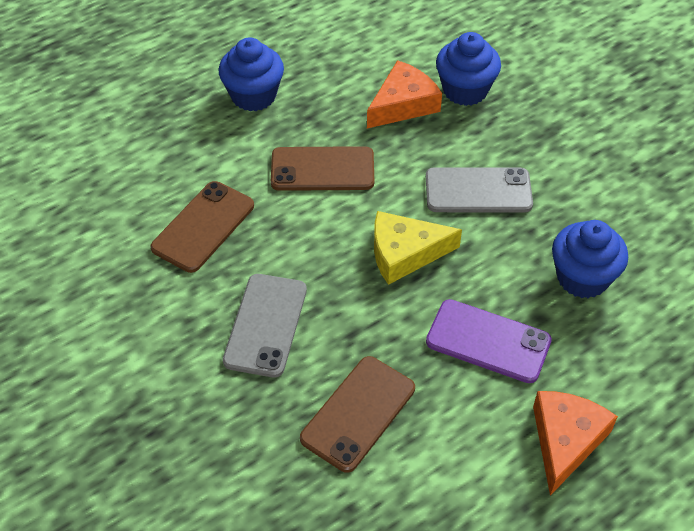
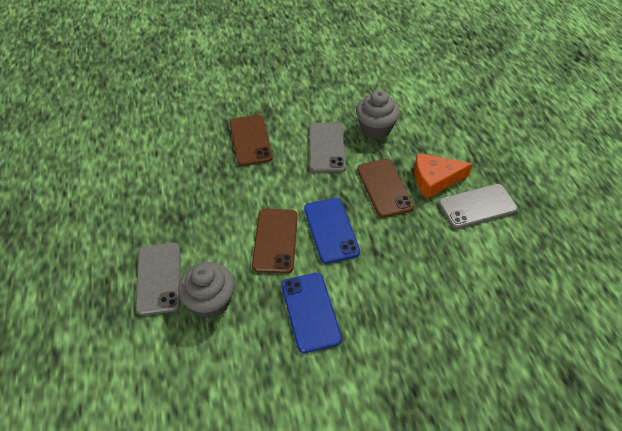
blue cupcake: [218,37,284,111] [436,32,501,106] [552,220,628,298] = 3 -> none = 0
blue phone: none = 0 -> [281,273,342,353] [304,198,360,264] = 2
grey cupcake: none = 0 -> [178,262,235,319] [356,90,400,140] = 2
grey phone: [223,274,307,377] [426,167,533,212] = 2 -> [135,243,181,316] [309,123,346,173] [438,184,518,229] = 3
orange cheese: [367,60,442,128] [533,391,618,496] = 2 -> [414,153,473,199] = 1
purple phone: [426,299,552,383] = 1 -> none = 0
yellow cheese: [374,211,462,285] = 1 -> none = 0

